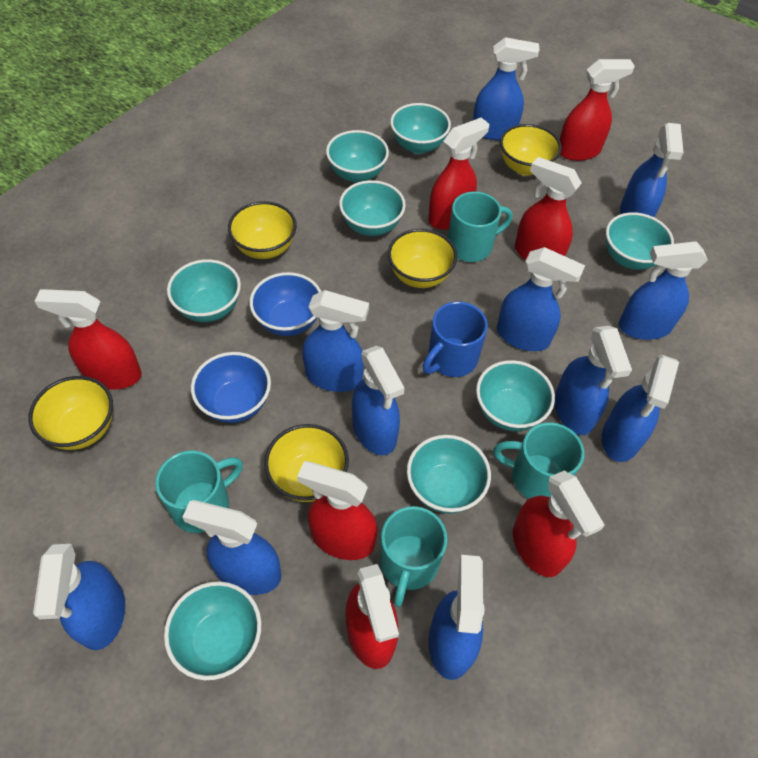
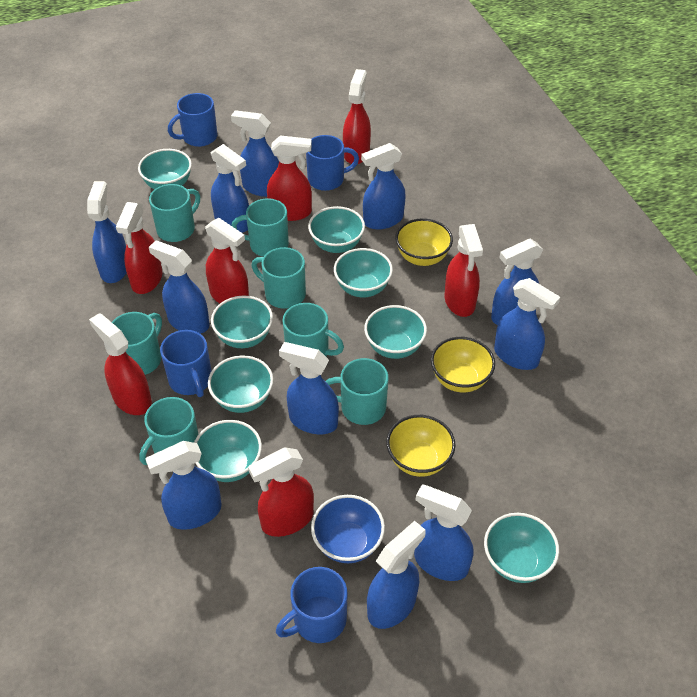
blue bowl: [191,352,271,423] [250,272,321,336] = 2 -> [311,495,385,563] = 1
blue mug: [422,302,488,377] = 1 -> [160,330,211,397] [168,93,217,147] [276,567,347,643] [306,135,359,191] = 4
turquoise mug: [155,450,243,533] [380,506,447,607] [448,192,513,262] [493,422,584,499] = 4 -> [112,312,162,375] [139,397,198,465] [149,184,200,242] [231,198,289,257] [251,247,306,309] [283,303,344,357] [325,358,388,425] = 7
yellow bowl: [28,376,113,450] [228,201,297,259] [264,424,349,502] [388,229,457,288] [500,124,562,176] = 5 -> [386,415,456,477] [395,218,453,266] [431,337,495,393] = 3

